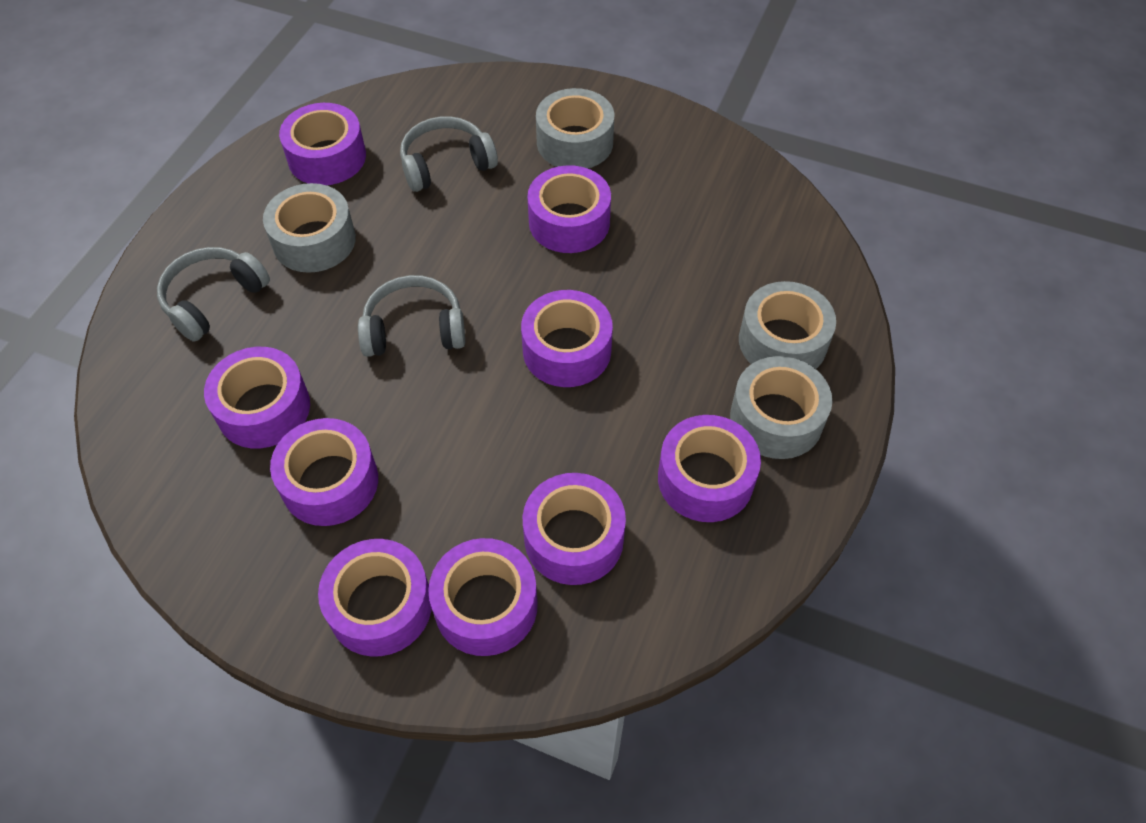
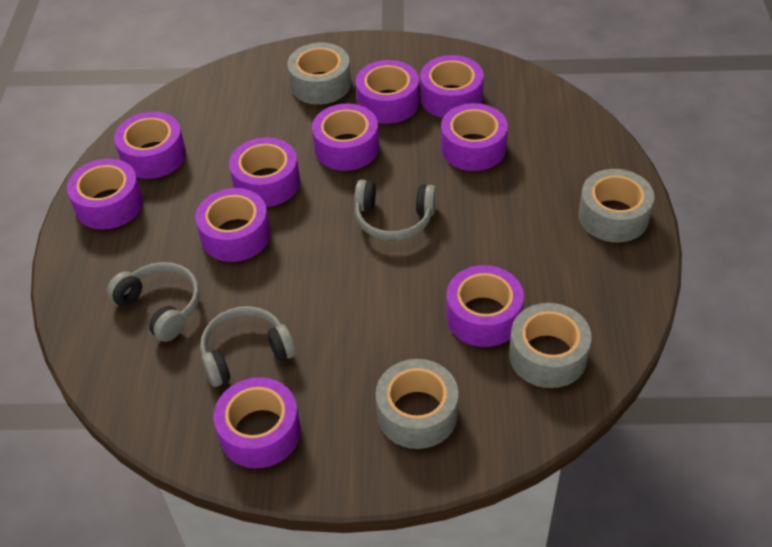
purple tape: [204,347,310,449] [270,418,378,526] [279,103,366,185] [318,539,432,656] [428,538,538,656] [521,290,613,387] [523,473,626,585] [527,165,611,253] [658,415,761,522] = 9 -> [67,159,143,229] [114,112,186,179] [195,188,271,262] [213,377,301,468] [229,137,300,207] [312,104,379,171] [356,60,419,124] [420,55,484,118] [441,103,508,171] [446,265,524,347] = 10

